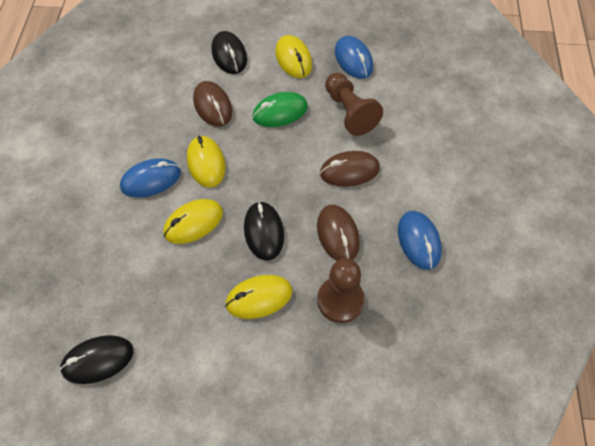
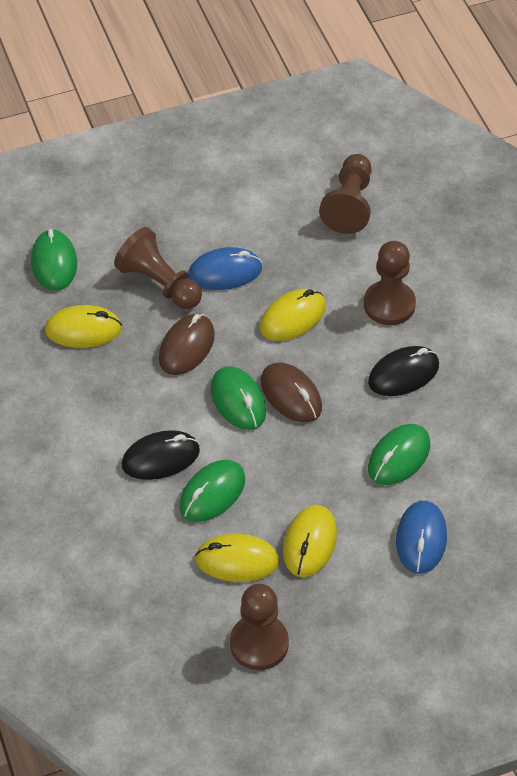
black mouse: [60,335,133,384] [211,31,247,74] [244,201,284,260] = 3 -> [122,430,200,480] [368,346,439,396] = 2
blue mouse: [120,158,181,197] [335,36,373,79] [398,211,442,270] = 3 -> [188,247,262,290] [396,501,447,574] = 2
brown mouse: [193,81,232,127] [317,205,360,261] [320,151,380,187] = 3 -> [159,314,215,375] [261,363,322,422] = 2
brown pawn: [317,258,365,323] [325,73,383,136] = 2 -> [114,227,202,309] [230,584,289,670] [319,154,372,234] [364,241,416,325] = 4
green mouse: [252,92,308,127] = 1 -> [31,229,77,291] [179,460,245,522] [211,366,266,430] [368,424,430,485] = 4

